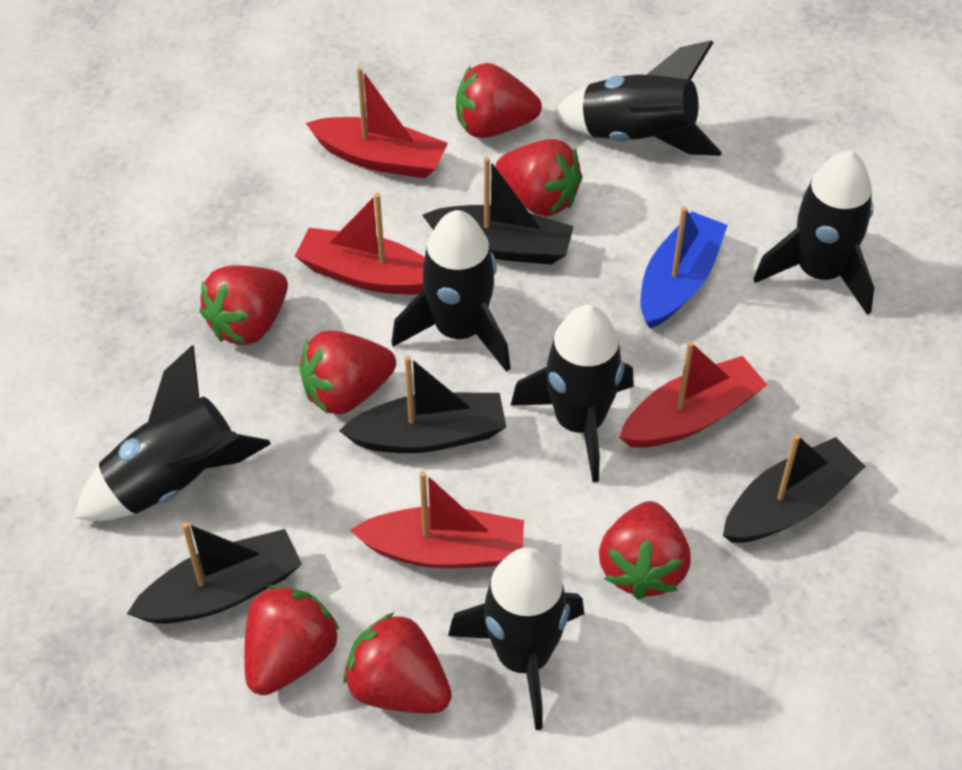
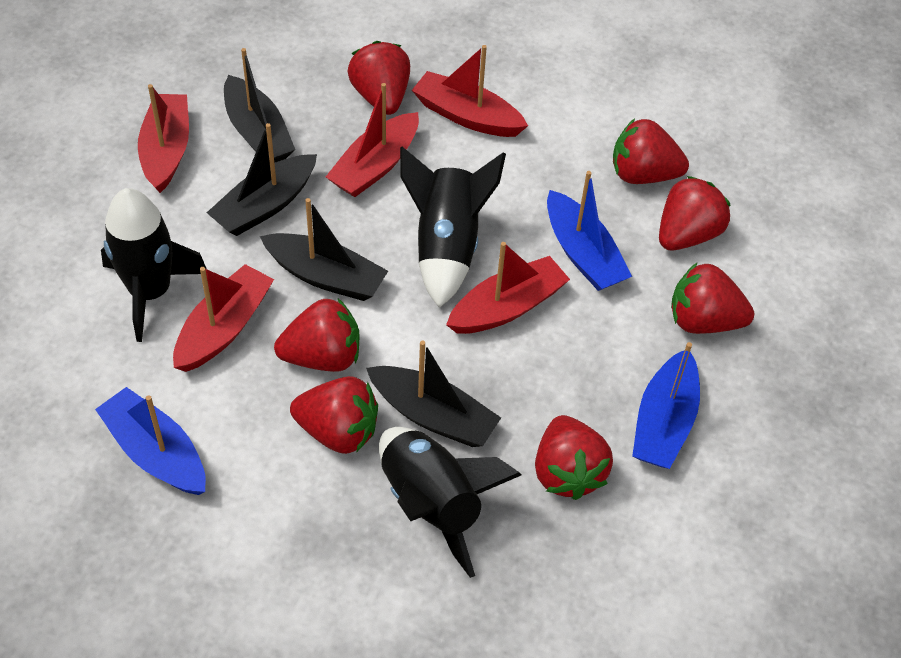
black rocket: [75,345,271,521] [391,210,511,372] [448,547,584,730] [510,305,634,483] [553,40,722,156] [754,150,874,315] = 6 -> [101,188,206,342] [379,427,521,578] [400,147,506,308] = 3
blue boat: [640,206,728,329] = 1 -> [95,387,206,495] [547,171,632,291] [632,342,700,469] = 3
red boat: [295,193,425,294] [306,67,448,178] [350,471,524,568] [619,341,767,448] = 4 -> [138,84,189,193] [173,264,274,372] [326,83,419,197] [412,45,528,137] [446,242,570,334] = 5

